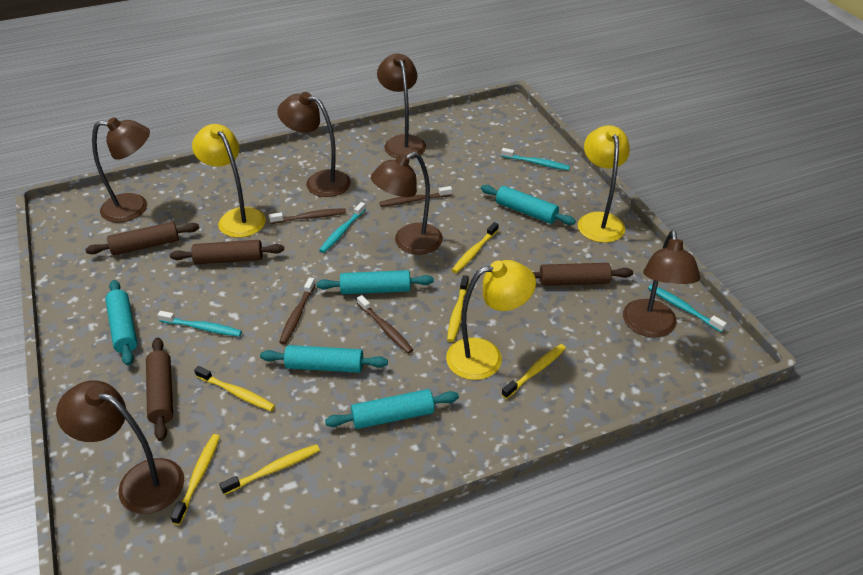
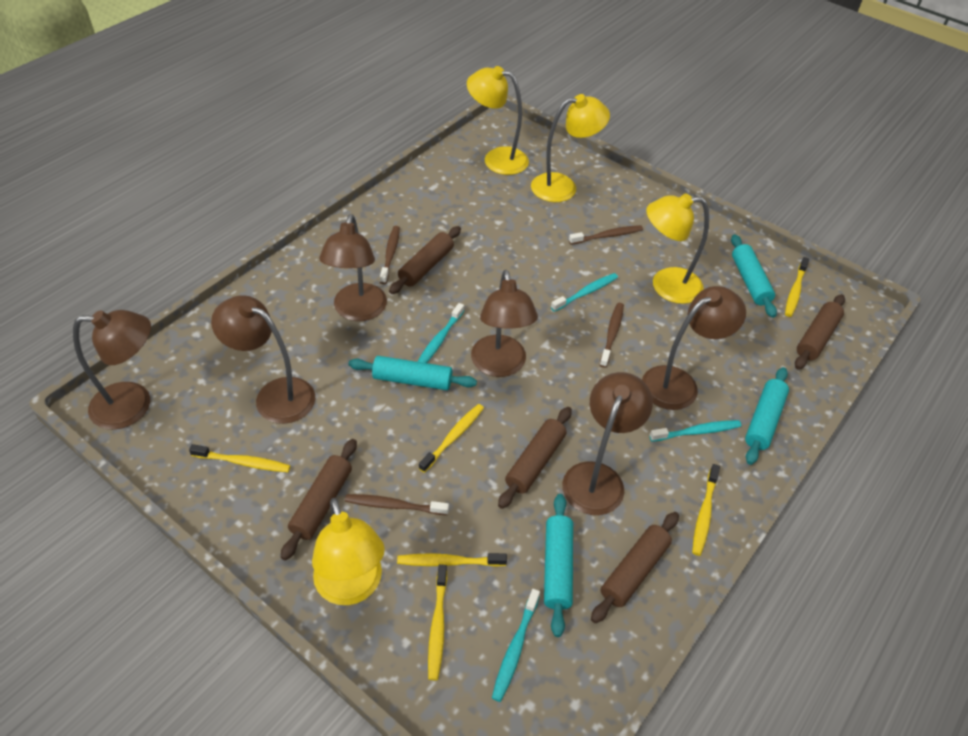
brown rolling pin: [85,222,199,255] [146,337,173,441] [170,240,284,264] [533,263,633,286] = 4 -> [281,439,357,561] [389,226,461,294] [498,407,572,509] [591,512,679,623] [795,294,845,370] = 5
turquoise rolling pin: [105,280,137,366] [260,345,388,373] [316,270,434,294] [325,389,459,429] [481,185,576,225] = 5 -> [348,356,477,390] [544,494,573,637] [731,234,777,318] [745,367,789,465] = 4
yellow lamp: [192,124,266,238] [446,260,536,380] [578,125,630,243] = 3 -> [312,498,385,605] [467,66,529,175] [531,94,610,202] [646,193,709,304] = 4

